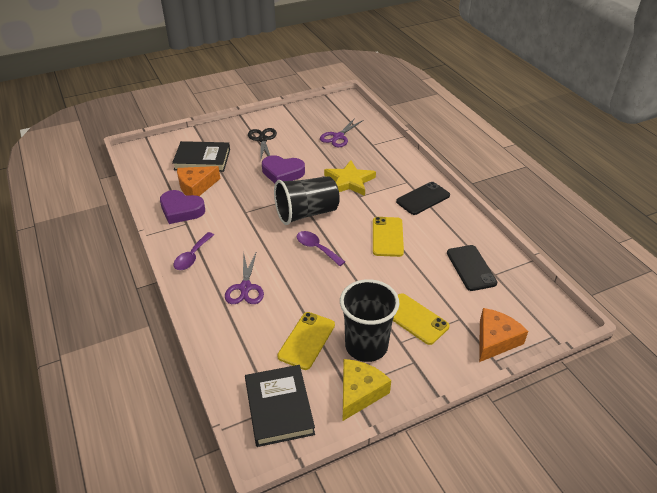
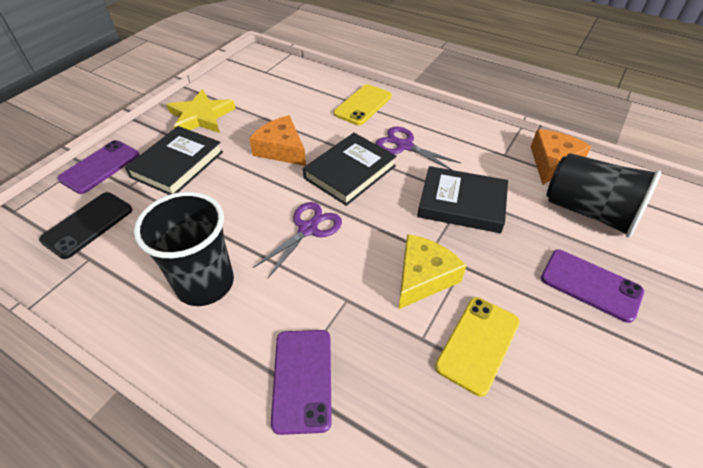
black book: [172,141,230,172] [245,365,315,447] = 2 -> [125,126,223,195] [303,133,397,206] [417,166,508,233] = 3
black phone: [396,182,450,215] [447,245,497,291] = 2 -> [39,192,132,259] = 1
black scissors: [248,128,277,161] = 1 -> none = 0
purple heart: [160,190,205,224] [262,155,305,183] = 2 -> none = 0
purple phone: none = 0 -> [58,140,139,194] [271,330,332,435] [541,250,644,323] = 3
purple spoon: [173,232,214,270] [297,231,345,266] = 2 -> none = 0
yellow phone: [277,312,335,370] [373,217,404,257] [393,293,449,345] = 3 -> [334,84,392,125] [435,297,520,397] = 2

